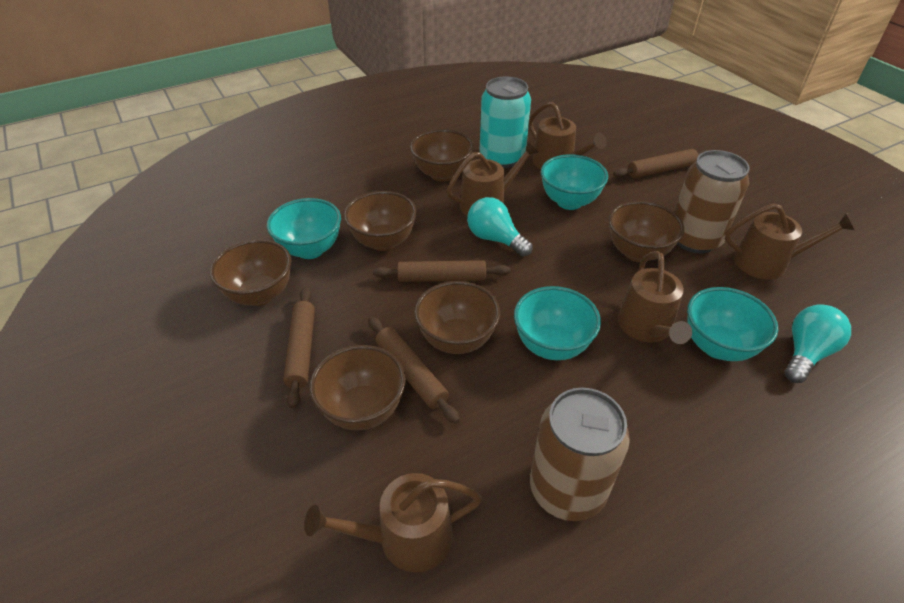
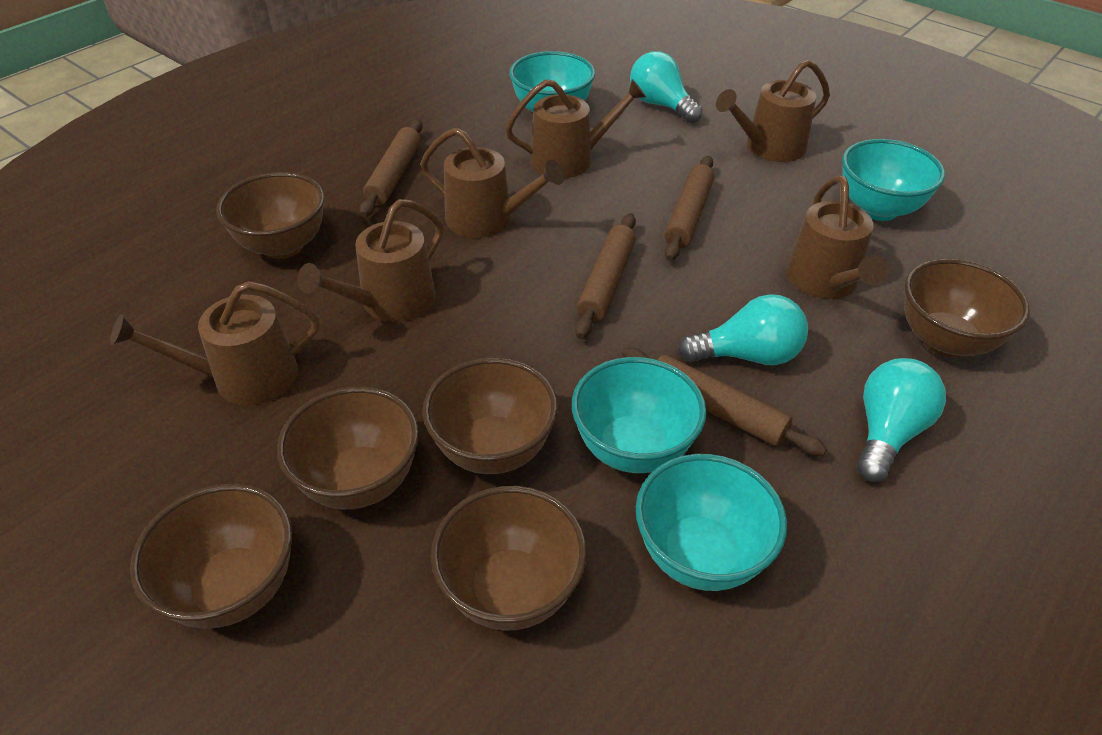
brown can: [530,388,630,521] [674,150,750,253] = 2 -> none = 0
brown watering can: [304,473,482,572] [446,142,539,216] [529,102,607,169] [618,251,692,344] [725,203,854,279] = 5 -> [110,281,320,405] [297,199,443,322] [420,128,564,238] [505,79,646,178] [716,60,830,162] [787,176,888,299] = 6
turquoise can: [480,77,531,168] = 1 -> none = 0
turquoise light bulb: [467,197,533,257] [784,304,851,383] = 2 -> [630,51,703,123] [678,294,808,365] [857,358,946,482] = 3

